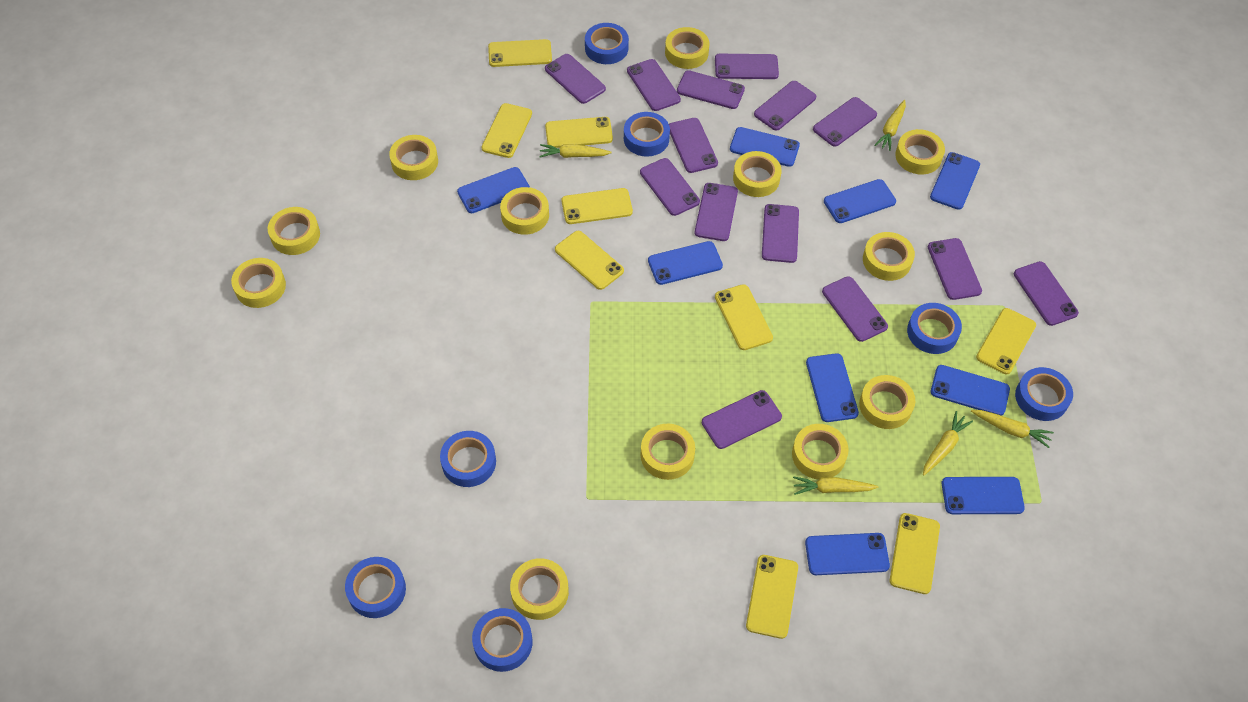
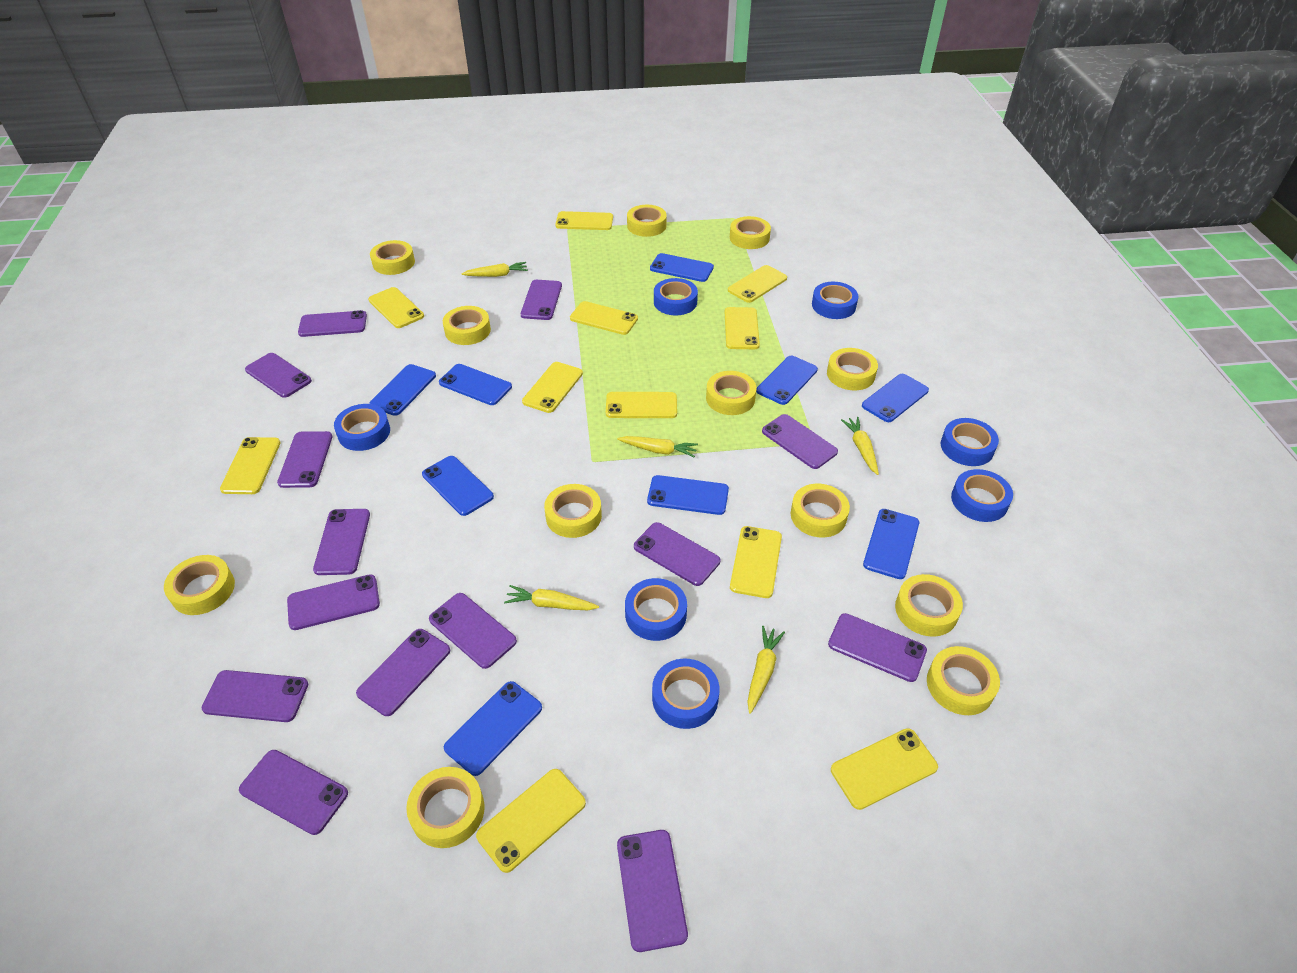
yellow phone: [481,103,532,158] [488,39,552,67] [545,117,613,148] [555,231,624,290] [562,188,633,224] [715,284,773,350] [746,555,798,639] [890,513,940,594] [976,308,1036,374] = 9 -> [220,437,281,494] [368,287,424,328] [476,769,586,873] [522,362,583,413] [555,211,613,230] [570,301,638,335] [606,392,677,418] [725,307,760,349] [728,265,787,303] [730,526,782,598] [831,728,938,810] = 11

